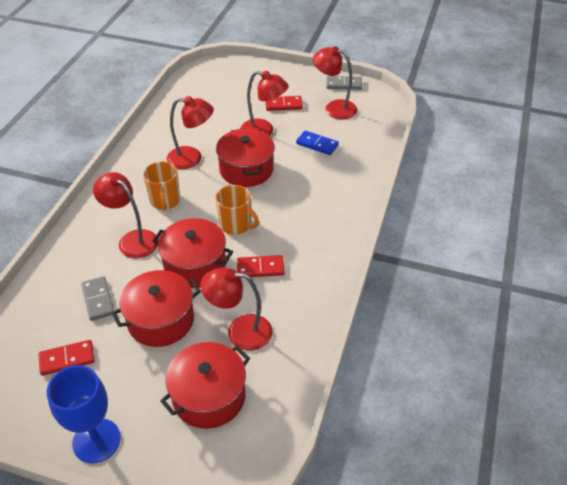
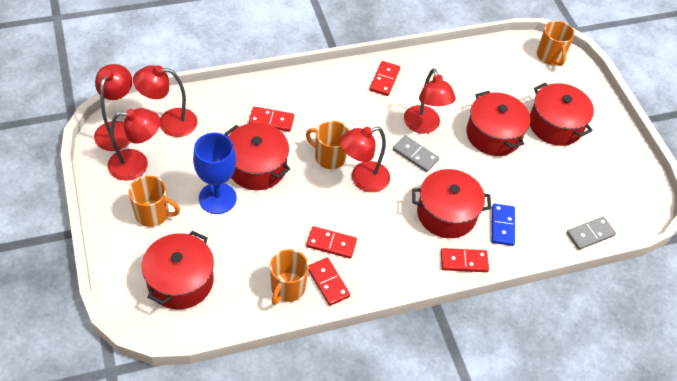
orange mug: [143,162,180,211] [216,185,259,235] = 2 -> [129,176,180,227] [270,249,309,305] [306,121,349,169] [537,21,575,66] = 4
red domino: [38,340,95,376] [237,255,285,278] [265,96,303,111] = 3 -> [249,107,294,132] [306,226,357,259] [308,257,350,306] [370,61,400,96] [441,248,489,272] = 5
red pot: [112,270,201,347] [152,218,233,288] [161,342,250,429] [216,128,275,187] = 4 -> [141,231,214,309] [224,123,290,190] [412,169,491,238] [466,91,530,156] [530,83,594,146] = 5

